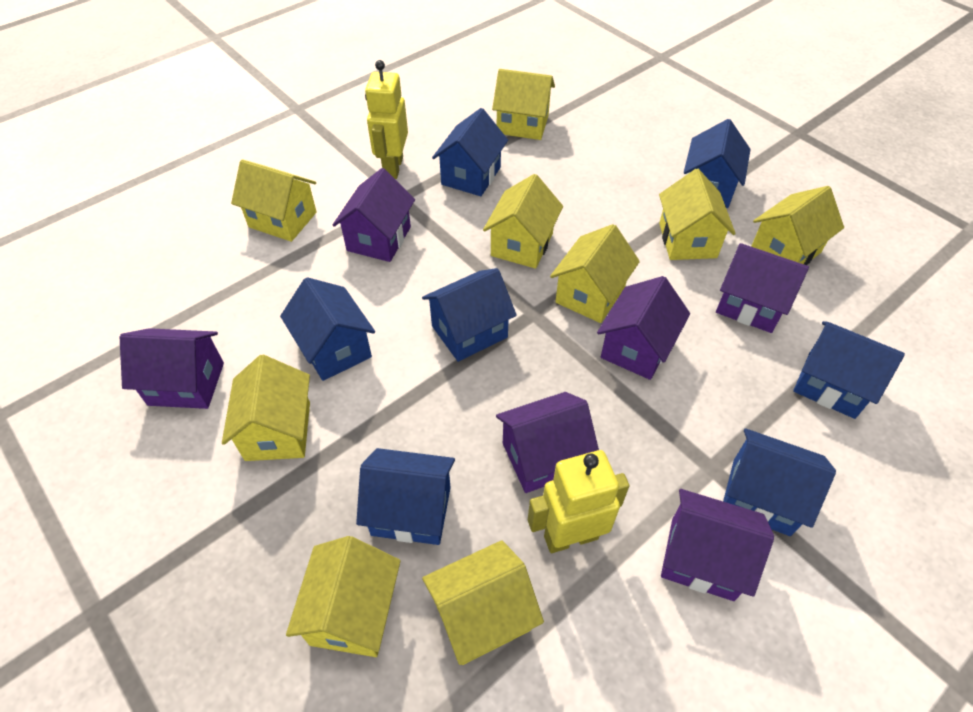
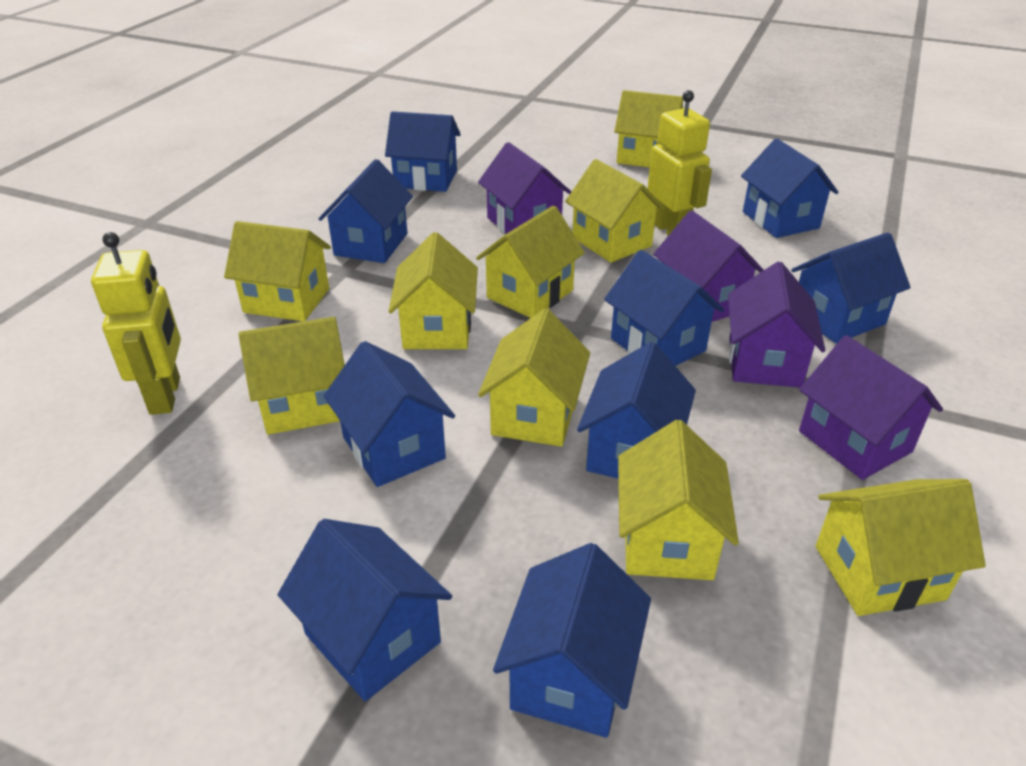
blue house: [280,277,375,381] [356,448,455,545] [422,268,517,362] [432,108,508,196] [684,119,751,208] [723,428,836,536] [793,321,905,419] = 7 -> [278,519,452,701] [319,159,413,263] [324,341,455,487] [385,111,461,192] [493,543,651,737] [577,342,696,478] [604,250,724,366] [741,139,839,238] [791,232,911,344] = 9
purple house: [120,328,224,409] [333,168,415,262] [496,392,599,493] [597,276,690,380] [661,489,774,601] [716,243,809,333] = 6 -> [478,142,571,234] [653,211,764,322] [728,262,825,388] [799,335,943,480] = 4

